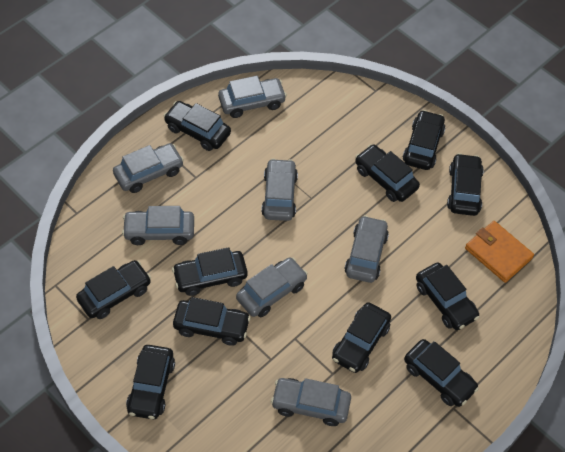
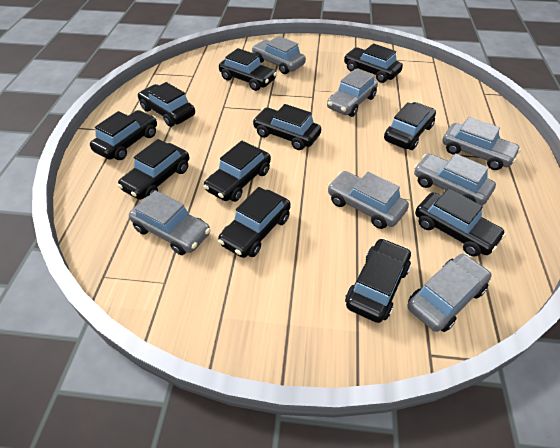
orange wallet: [465,221,534,283] = 1 -> none = 0

